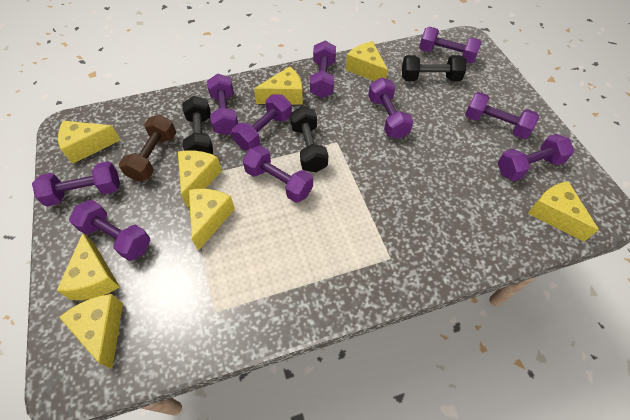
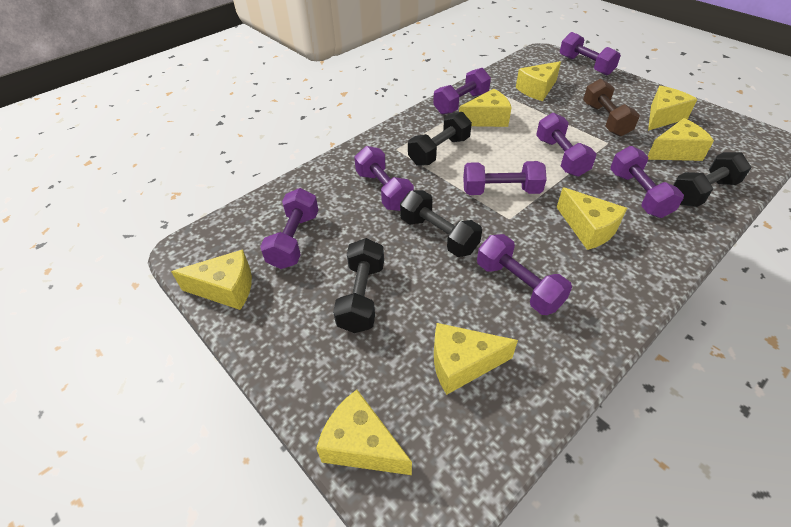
black dumbbell: [182,96,213,154] [290,106,328,172] [402,55,466,81] = 3 -> [333,238,384,333] [400,190,482,257] [408,112,472,166] [673,152,752,207] = 4
purple dumbbell: [32,161,120,206] [69,200,150,261] [207,74,238,135] [232,94,292,151] [243,145,313,203] [310,41,336,98] [368,77,414,139] [419,27,482,63] [465,92,539,139] [498,134,574,181] = 10 -> [260,188,318,269] [354,146,414,211] [433,68,491,115] [463,161,547,195] [477,234,572,315] [536,113,596,177] [560,32,621,75] [610,146,684,218] = 8

